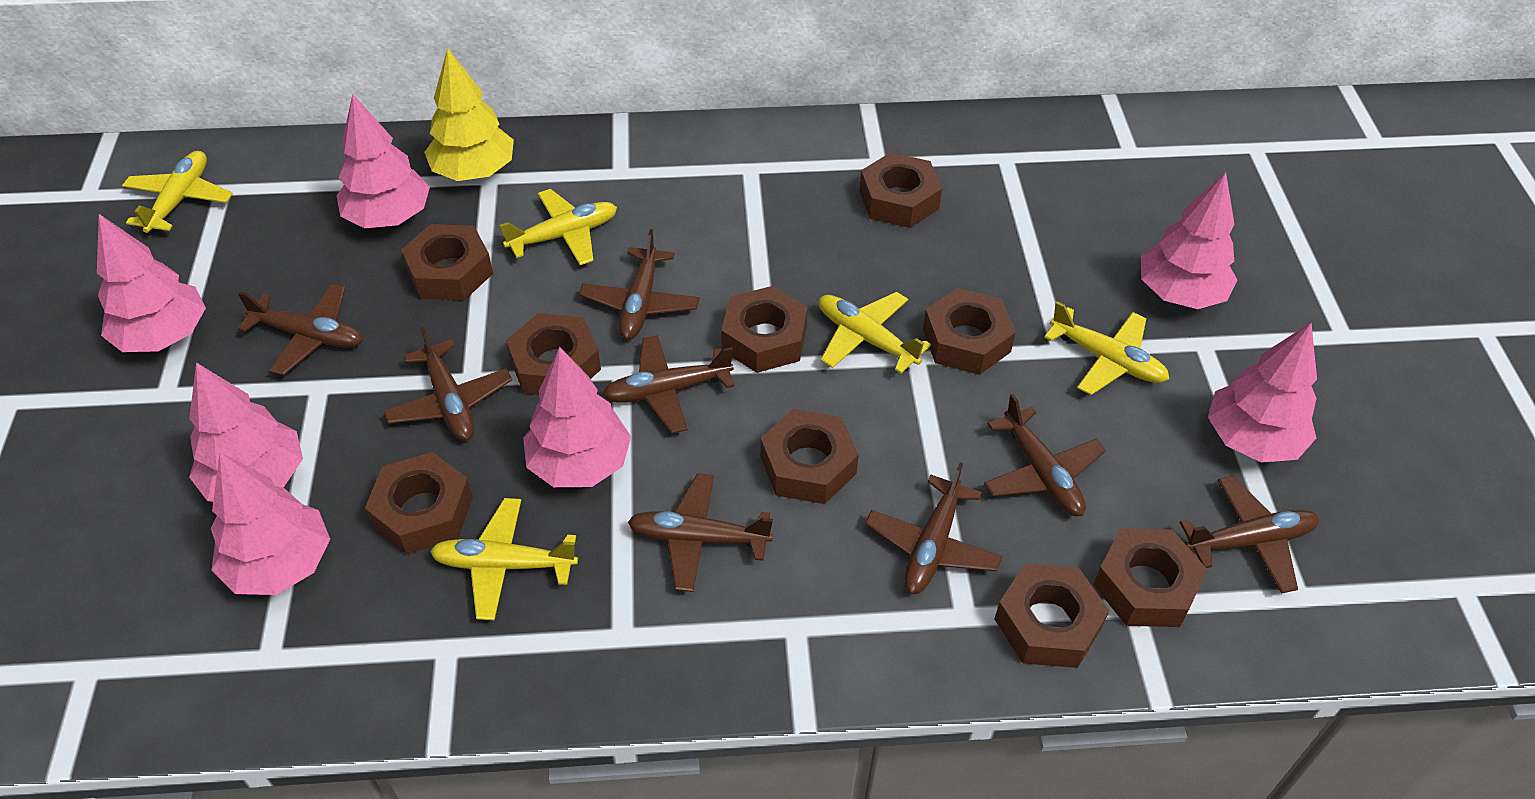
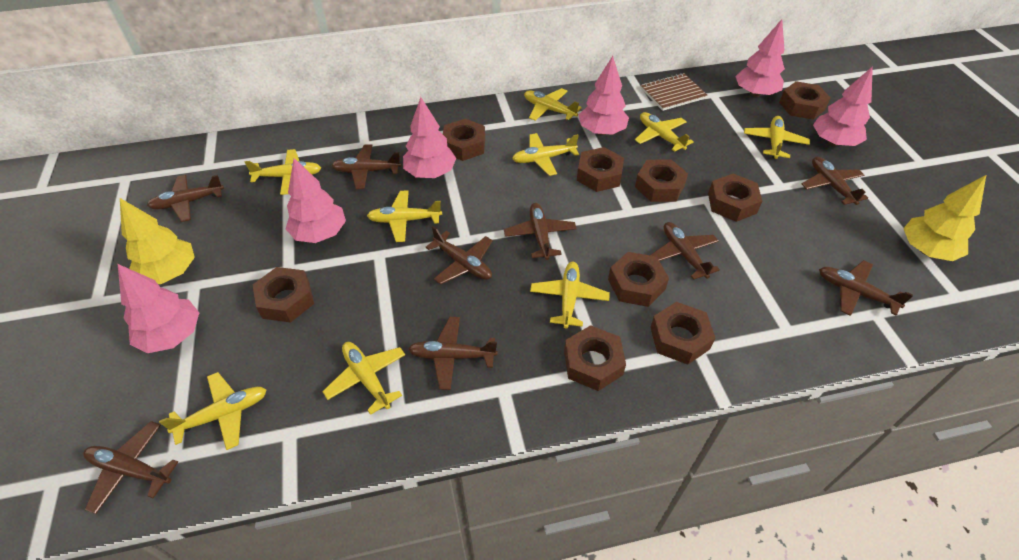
brown notebook: none = 0 -> [641,73,708,111] = 1
brown plane: [238,283,363,375] [384,326,512,441] [579,229,700,339] [603,335,735,434] [628,473,773,592] [865,462,1002,594] [984,394,1106,516] [1180,476,1319,594] = 8 -> [83,421,178,514] [147,175,224,222] [331,145,401,189] [408,317,498,390] [426,226,493,284] [504,203,577,260] [650,222,720,280] [802,157,868,205] [819,260,913,316] = 9
pink tree: [97,214,206,352] [189,362,303,502] [211,452,330,595] [336,94,430,228] [523,347,631,487] [1141,172,1237,309] [1208,323,1317,463] = 7 -> [118,264,199,353] [286,158,346,243] [403,97,457,178] [579,56,629,135] [735,19,785,97] [813,66,873,146] = 6
yellow plane: [122,151,233,233] [430,498,578,620] [500,189,617,265] [818,292,931,374] [1044,301,1169,395] = 5 -> [159,372,266,450] [244,149,321,195] [322,342,405,415] [367,190,442,242] [512,133,579,176] [524,88,582,121] [530,262,610,329] [635,112,693,152] [744,116,810,159] = 9
yellow tree: [424,48,514,181] = 1 -> [120,198,195,284] [903,175,986,261] = 2

